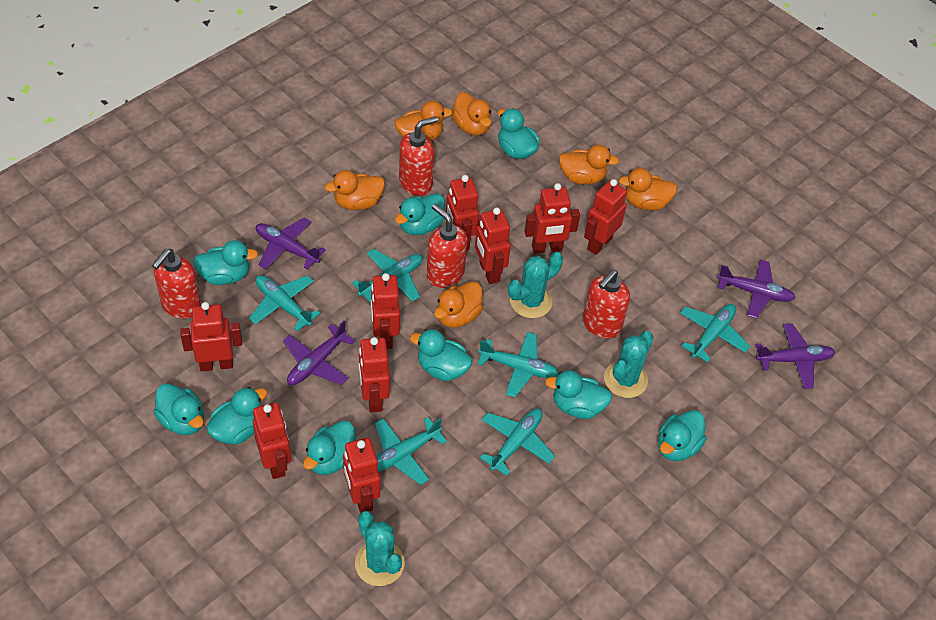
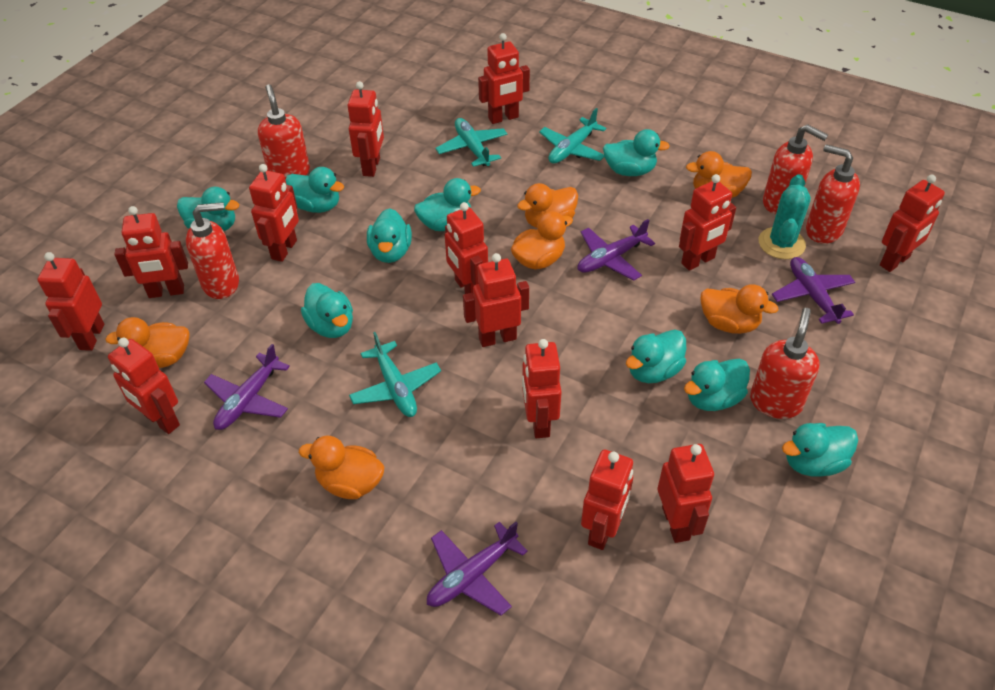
red robot: [180,302,242,371] [253,402,291,479] [343,438,380,513] [359,337,390,412] [371,273,400,349] [446,175,479,250] [475,207,511,284] [525,183,580,254] [584,179,627,255] = 9 -> [37,252,104,351] [108,338,180,434] [114,206,188,298] [249,164,299,262] [347,81,384,177] [445,202,488,294] [463,253,529,347] [478,33,530,124] [522,339,562,438] [581,450,633,550] [658,444,714,543] [679,174,736,271] [880,175,945,272] = 13
red soap dispenser: [152,249,201,319] [399,116,438,196] [427,204,467,288] [583,270,630,339] = 4 -> [186,202,239,299] [258,84,310,180] [750,308,820,419] [763,124,828,214] [806,144,860,244] = 5
turquoise cactus: [355,511,405,586] [508,252,563,318] [604,331,653,398] = 3 -> [759,174,811,259] = 1
turquoise plane: [249,275,320,331] [352,249,423,303] [375,417,447,485] [478,332,559,397] [480,408,555,476] [680,304,750,362] = 6 -> [349,332,441,417] [435,118,508,167] [539,108,606,164] = 3

